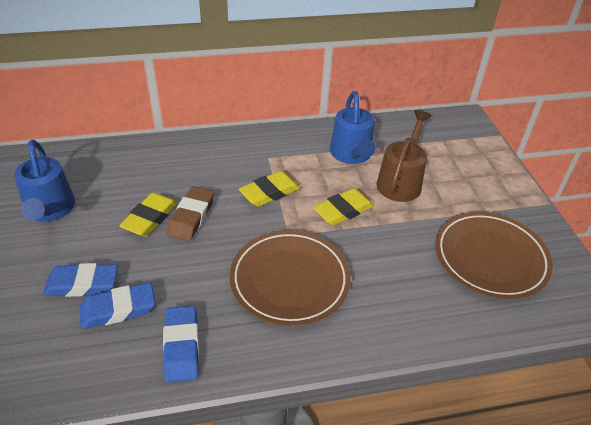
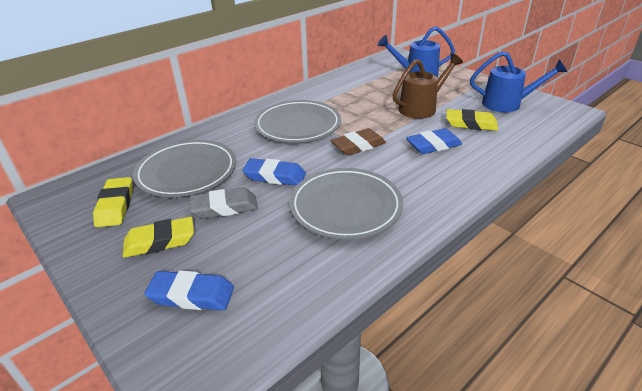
brown plate: [230,230,351,326] [435,212,553,299] = 2 -> none = 0
grey eraser: none = 0 -> [190,188,258,219] = 1
grey plate: none = 0 -> [133,140,236,197] [254,100,341,143] [289,168,403,240] = 3

